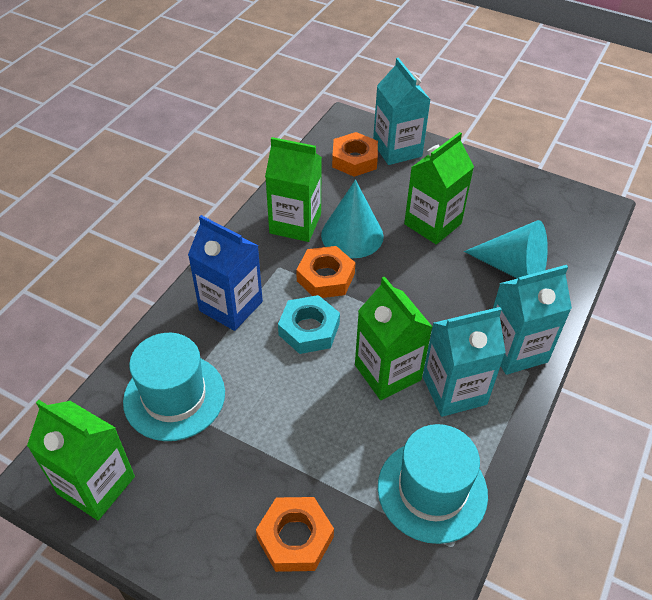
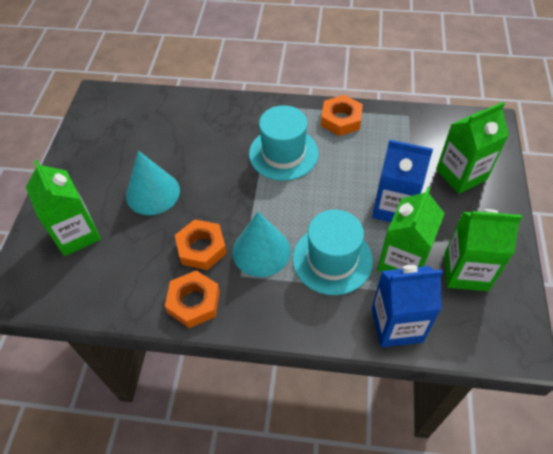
blue carton: [188,215,263,331] = 1 -> [372,139,433,222] [372,265,443,347] = 2
turquoise carton: [373,58,431,165] [423,307,506,417] [493,265,572,375] = 3 -> none = 0
turquoise nut: [278,295,340,354] = 1 -> none = 0

